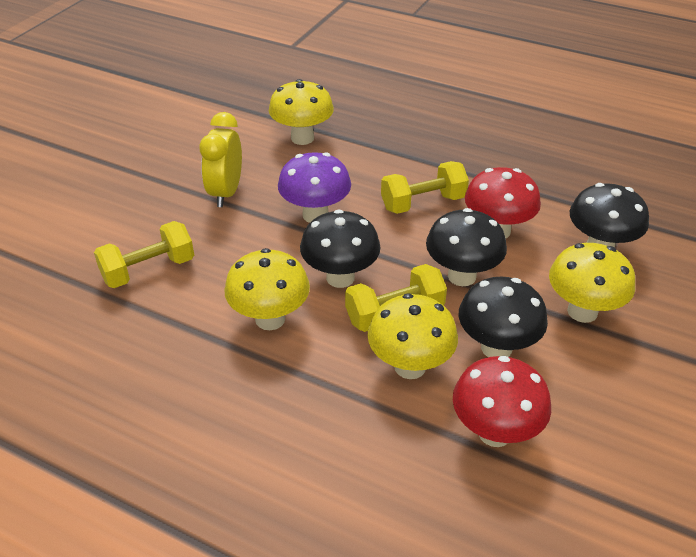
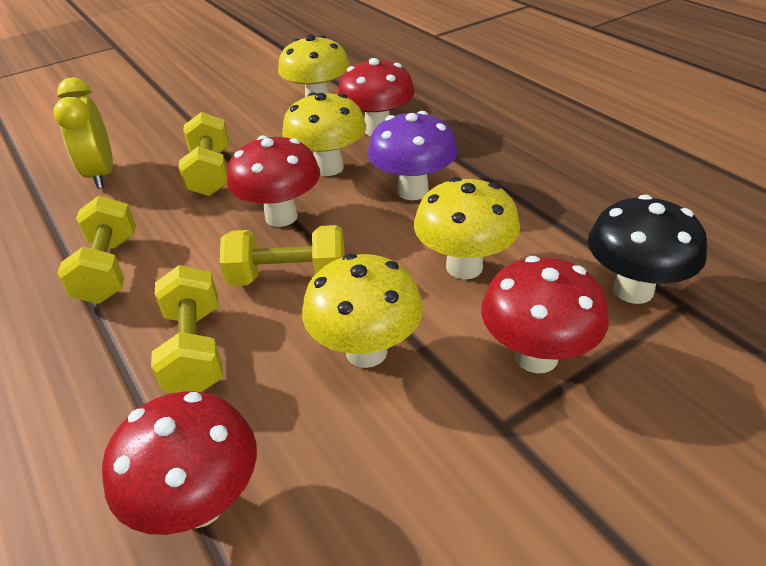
black mushroom: [300,209,381,288] [426,208,507,286] [459,277,548,357] [570,183,649,248] = 4 -> [588,194,707,304] = 1
red mushroom: [453,356,551,447] [465,167,541,238] = 2 -> [102,391,257,535] [227,135,320,227] [337,58,415,136] [481,256,609,373] = 4
yellow dumbbell: [94,221,194,288] [345,264,447,332] [381,161,469,214] = 3 -> [57,196,136,304] [151,265,223,393] [178,112,229,196] [220,225,345,286] = 4

